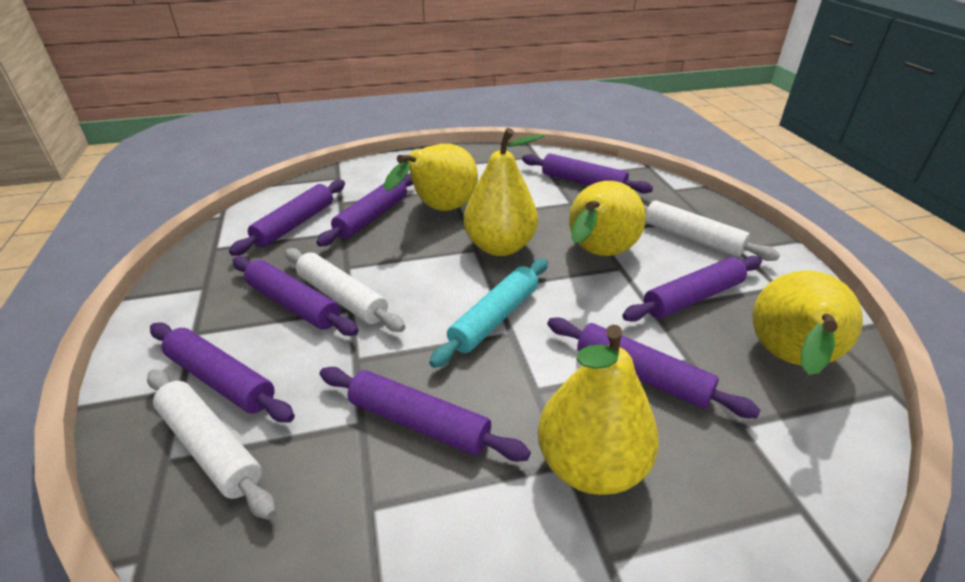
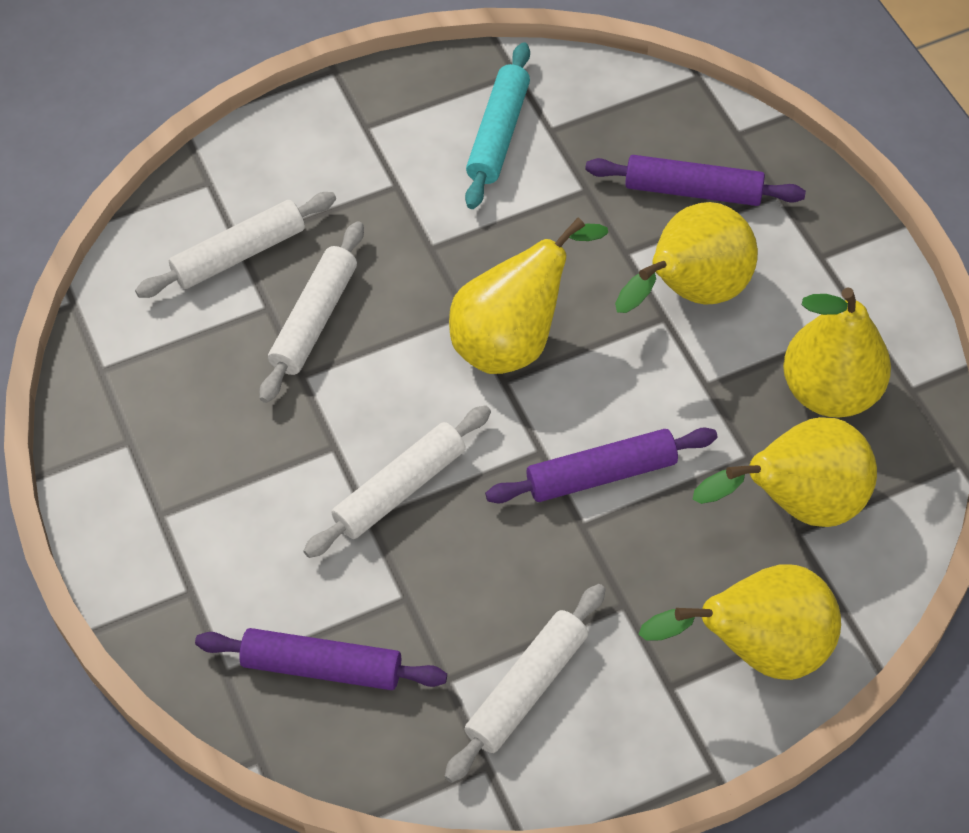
purple rolling pin: [150,323,295,423] [229,180,345,256] [232,256,359,336] [316,174,413,247] [320,367,531,462] [522,154,653,194] [547,318,761,418] [622,256,762,322] = 8 -> [195,628,447,690] [485,428,718,503] [585,155,806,206] = 3
white rolling pin: [147,369,276,520] [285,248,405,332] [644,201,780,261] = 3 -> [135,192,336,298] [259,221,364,403] [303,405,491,558] [444,584,606,783] = 4

